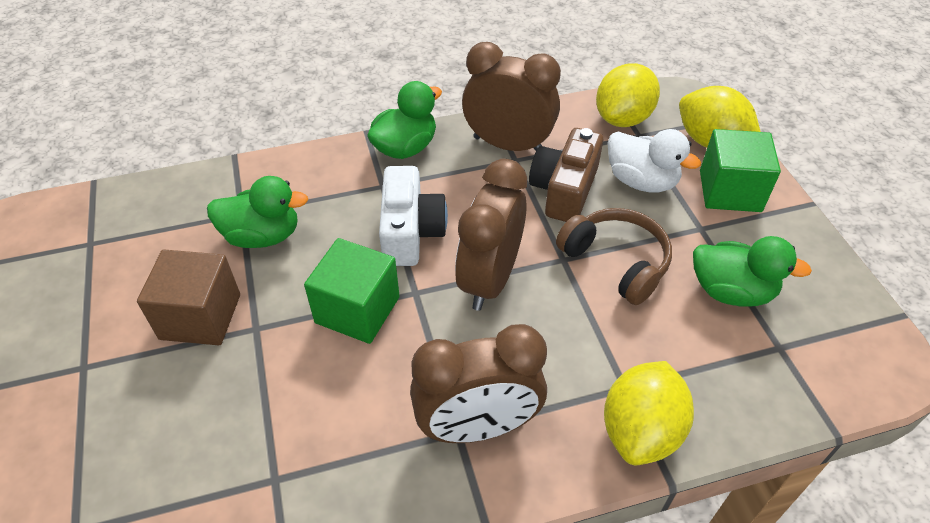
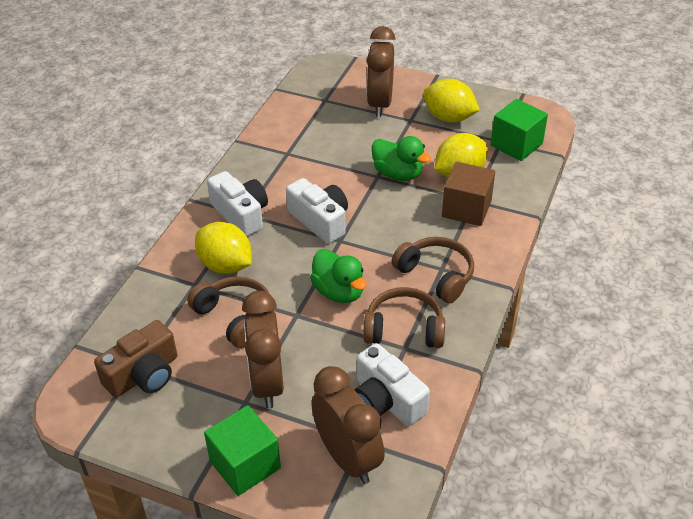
brown headphones: [556,208,672,305] = 1 -> [187,276,269,348] [363,287,445,348] [392,237,474,303] = 3
green duck: [207,176,308,248] [367,81,442,159] [693,236,812,307] = 3 -> [310,249,366,303] [372,136,431,181] = 2
white camera: [379,166,448,266] = 1 -> [207,171,268,236] [286,178,348,244] [355,343,430,426] = 3
white duck: [607,129,701,193] = 1 -> none = 0

